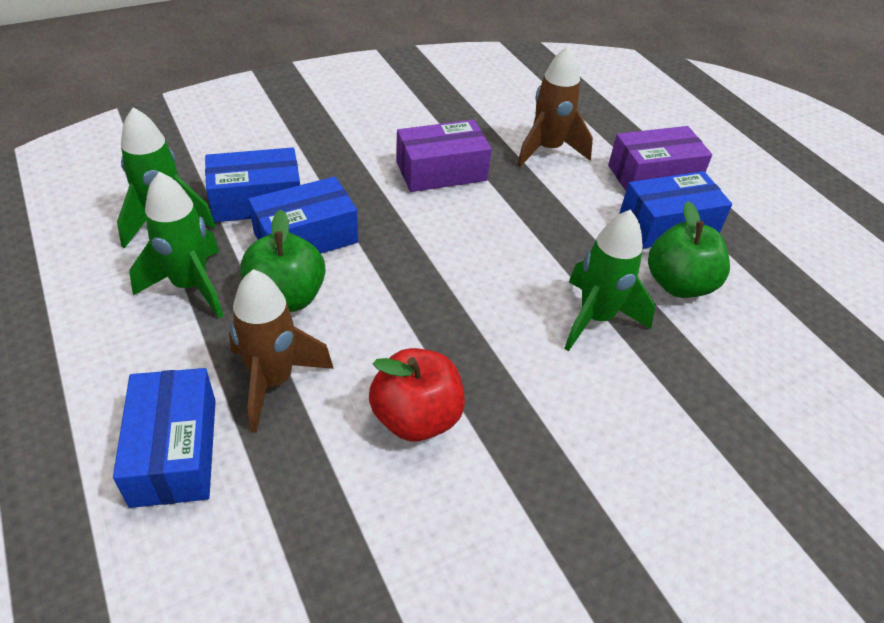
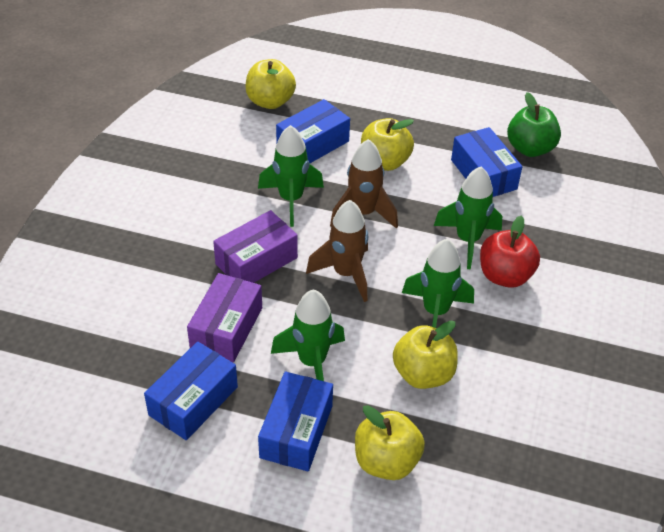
green apple: [240,209,325,312] [648,201,730,298] = 2 -> [507,92,561,157] = 1
green rocket: [117,107,216,248] [129,172,223,318] [564,209,655,351] = 3 -> [258,125,324,227] [271,290,345,381] [402,239,474,328] [434,167,502,269] = 4
yellow apple: none = 0 -> [245,59,296,109] [355,405,425,480] [361,118,414,171] [393,320,458,389] = 4

